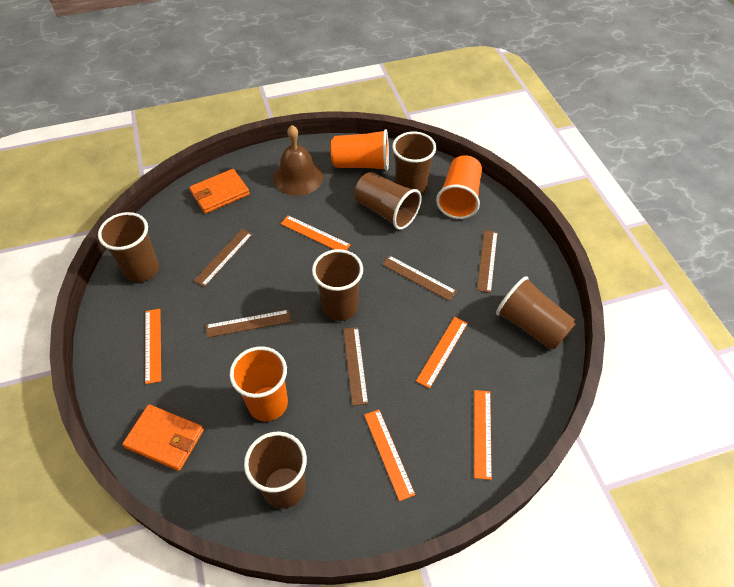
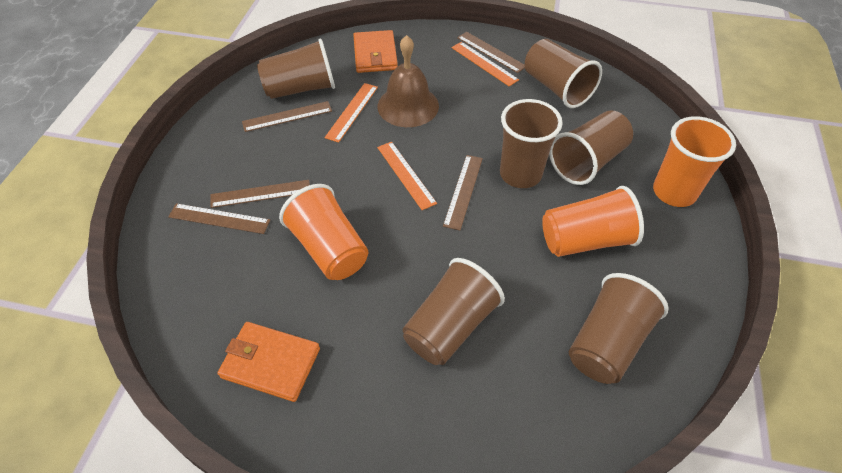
orange ruler: [145,309,161,384] [281,215,351,250] [364,410,415,501] [416,317,468,388] [474,390,492,480] = 5 -> [324,83,378,143] [377,142,437,210] [451,42,519,86] = 3

